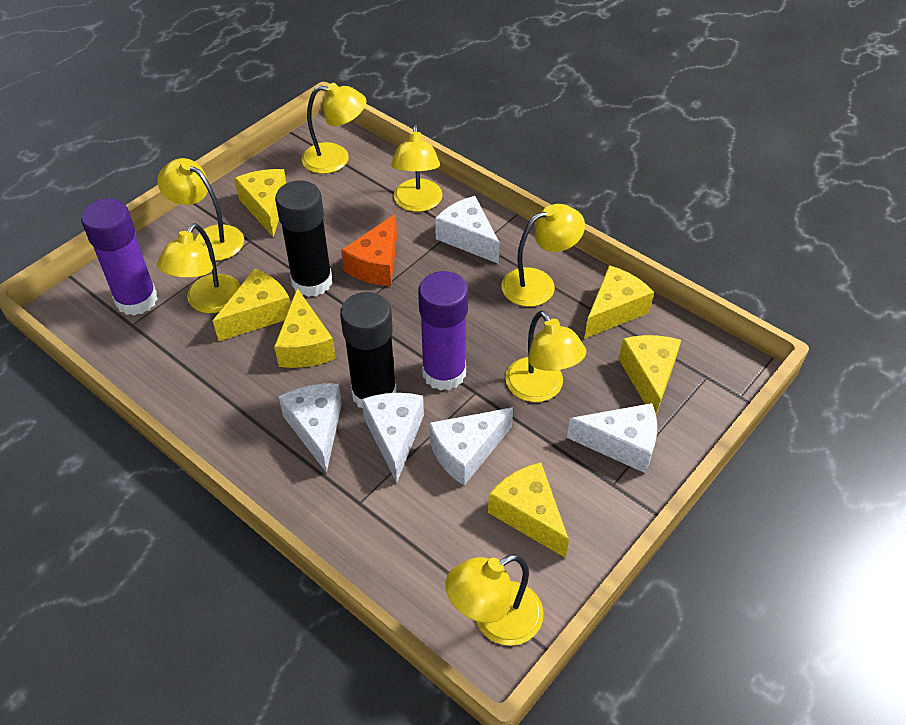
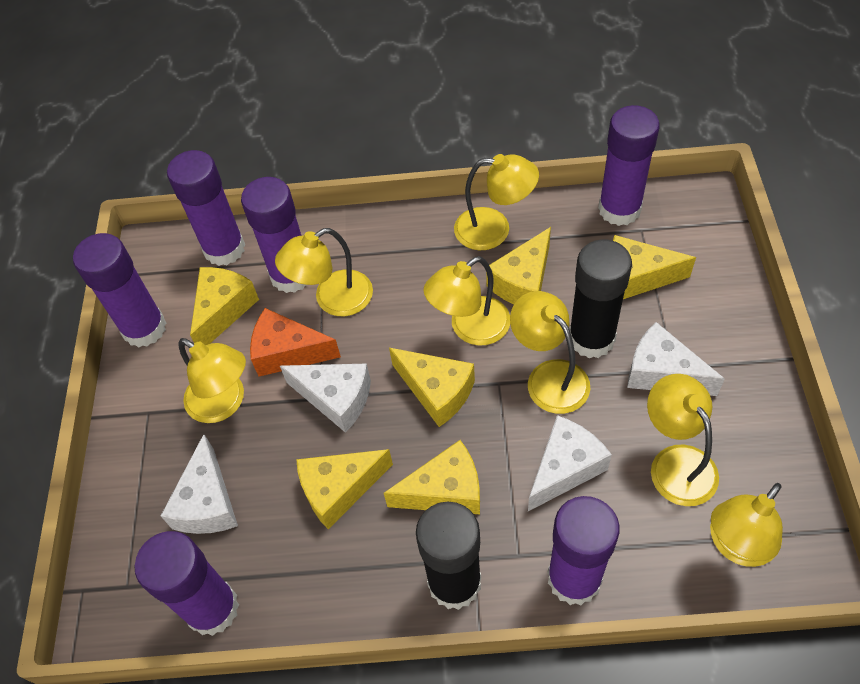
purple glue stick: [81,198,158,316] [418,271,468,391] = 2 -> [73,233,166,348] [134,531,239,636] [167,150,245,266] [241,177,306,293] [548,496,620,605] [598,105,660,226] = 6
white cheese: [278,383,342,473] [362,393,424,483] [429,407,513,485] [435,196,500,264] [567,403,657,473] = 5 -> [161,434,238,534] [280,364,371,433] [528,415,612,511] [627,322,725,396] = 4

